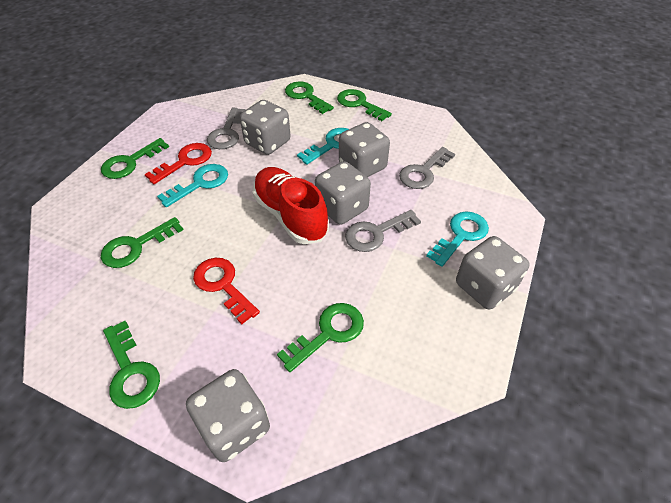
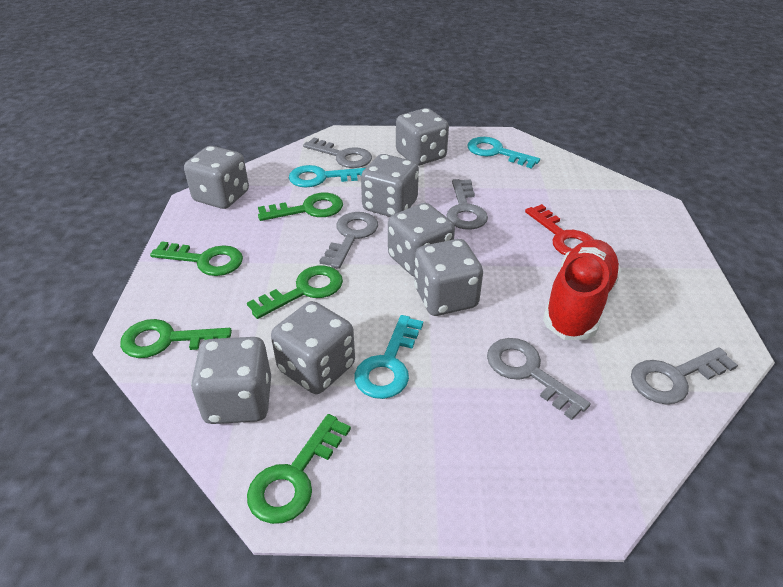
green key: [101,138,169,179] [101,217,184,268] [103,321,160,409] [277,303,364,372] [285,81,334,114] [337,89,392,121] = 6 -> [120,319,232,358] [150,241,243,276] [247,266,343,319] [247,414,351,524] [258,193,343,221] = 5
grey dice: [186,369,270,462] [240,100,291,155] [315,161,371,225] [339,122,390,177] [456,236,530,309] = 5 -> [184,146,249,209] [191,337,271,424] [271,301,355,394] [361,154,419,217] [388,203,455,276] [396,108,449,166] [414,239,483,316] = 7
grey key: [207,108,246,149] [345,210,421,252] [399,147,455,189] = 3 -> [303,138,372,168] [320,212,378,269] [446,179,488,230] [487,338,591,420] [631,347,738,404] = 5
red key: [144,143,212,184] [193,258,260,324] = 2 -> [525,204,594,255] = 1

